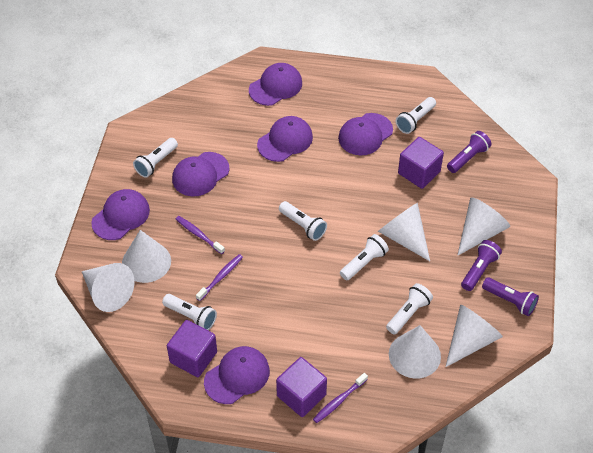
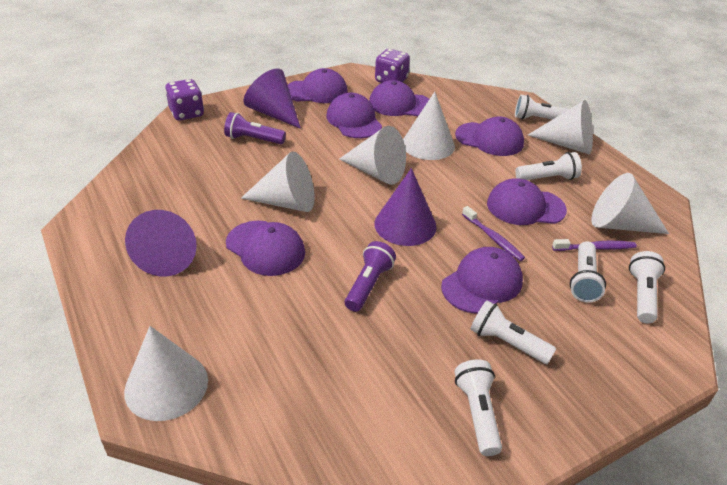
purple cap: [91,189,150,240] [172,152,229,197] [204,346,270,404] [249,63,302,106] [257,116,313,162] [338,113,393,156] = 6 -> [226,221,305,276] [288,68,348,103] [326,93,382,138] [369,80,429,116] [441,247,523,314] [455,117,524,156] [487,179,567,225] = 7
purple cone: none = 0 -> [125,210,197,276] [244,69,301,129] [374,168,437,246] = 3
purple cube: [167,320,217,377] [276,357,327,417] [398,137,444,189] = 3 -> none = 0
purple dice: none = 0 -> [165,79,204,121] [375,49,410,83] = 2
purple flashlight: [447,131,491,173] [461,240,502,291] [482,277,539,316] = 3 -> [224,112,286,144] [345,241,396,312] = 2
purple toothbrush: [176,216,225,254] [196,254,243,301] [313,373,368,423] = 3 -> [462,206,525,261] [552,239,637,251] = 2

